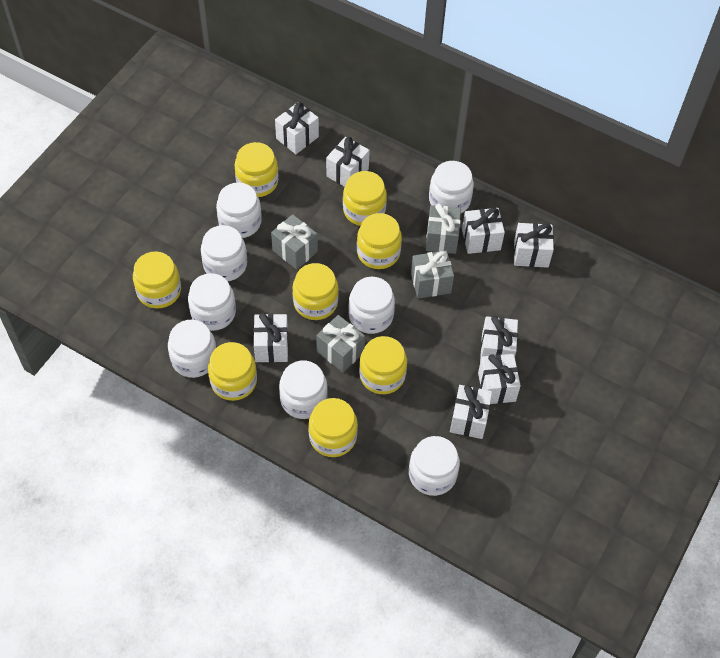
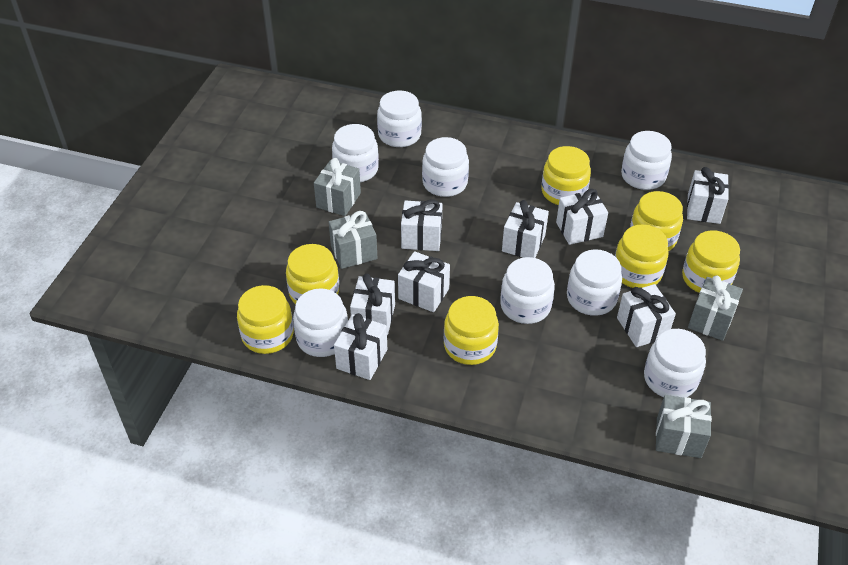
yellow jar: [133,251,181,309] [208,342,257,401] [234,142,279,197] [292,263,339,320] [308,398,358,457] [343,171,387,226] [357,213,402,269] [359,336,407,394] = 8 -> [237,285,294,354] [286,244,339,304] [444,296,499,365] [541,146,591,205] [615,224,668,288] [630,191,683,251] [682,230,740,293] = 7

